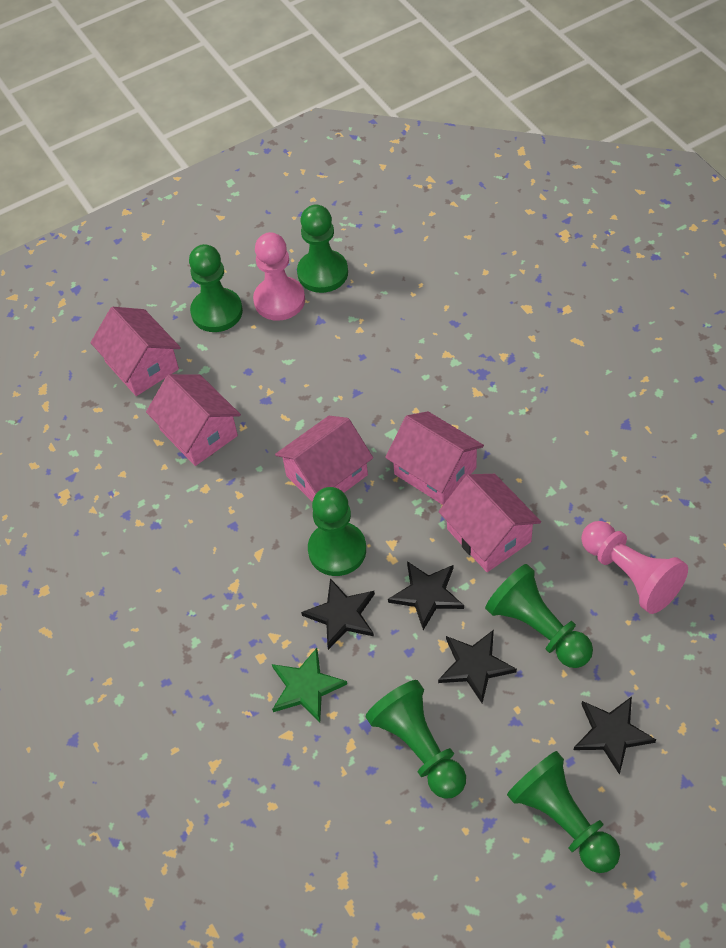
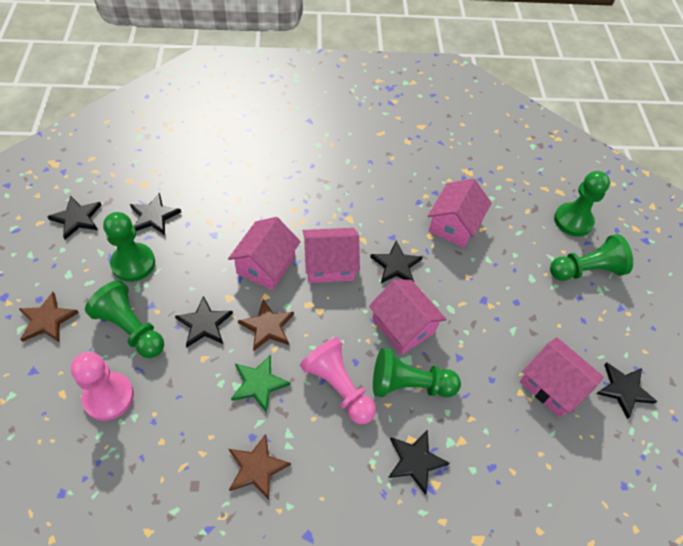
black star: [301,578,375,650] [388,561,464,630] [438,630,517,703] [574,697,656,775] = 4 -> [47,196,101,239] [130,193,181,235] [175,296,233,347] [370,241,423,283] [388,429,450,495] [596,362,657,419] = 6
brown star: none = 0 -> [18,292,79,343] [229,434,291,500] [238,299,294,351] = 3
green pawn: [189,244,243,332] [297,205,348,293] [308,487,366,576] [366,680,466,799] [485,564,593,668] [507,751,620,873] = 6 -> [85,280,164,358] [103,212,155,282] [373,348,461,398] [550,234,633,281] [554,171,610,236] = 5

